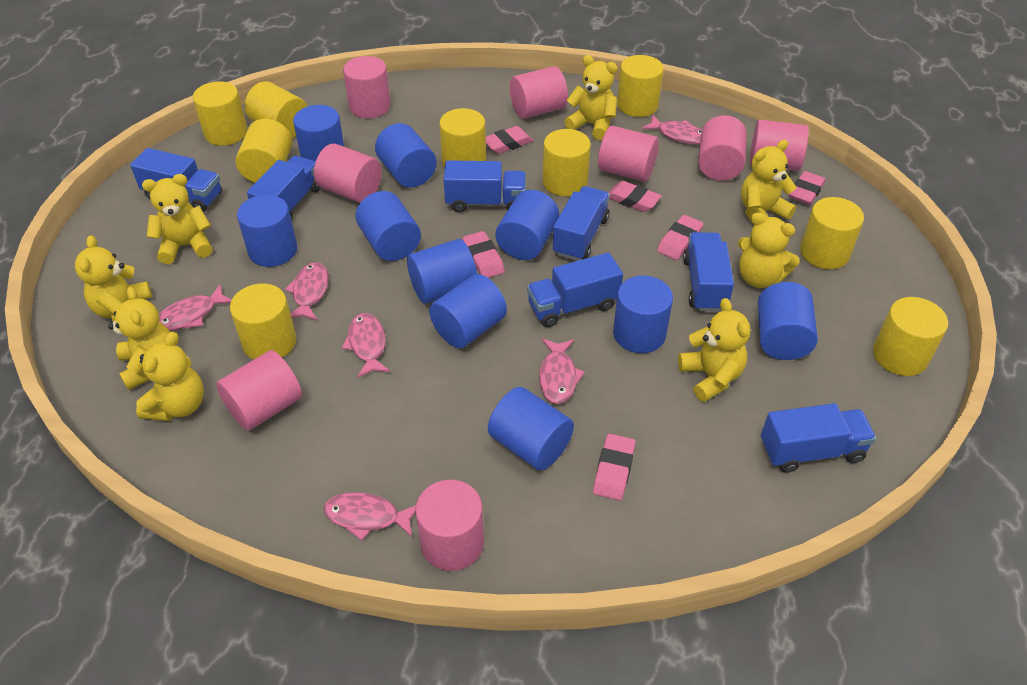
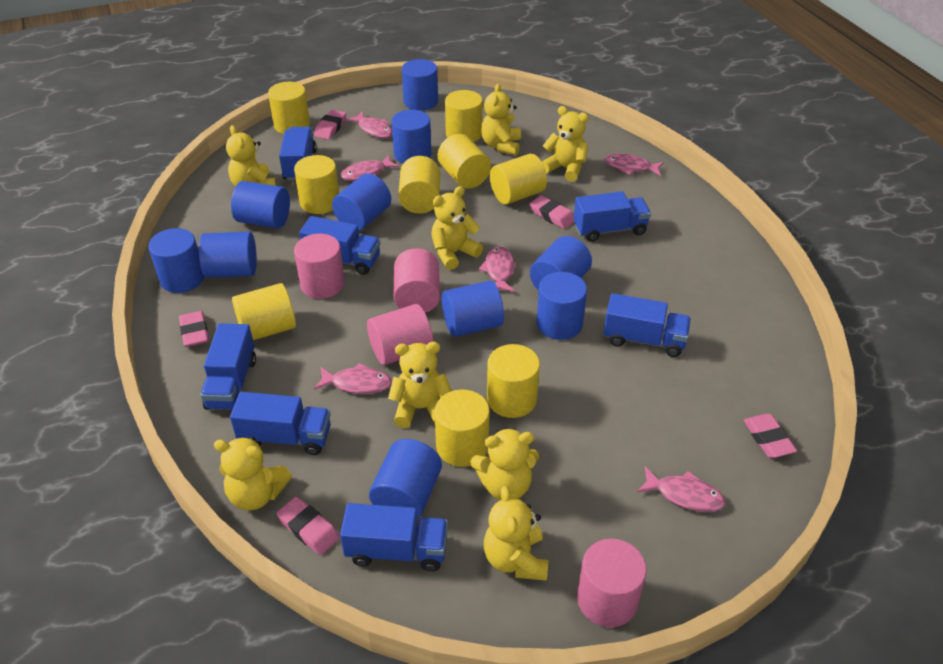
pink cylinder: [216,350,302,431] [314,144,382,203] [343,56,391,118] [415,480,484,571] [510,66,568,119] [598,126,659,182] [698,115,747,181] [750,120,809,171] = 8 -> [294,234,345,299] [367,304,433,365] [393,248,440,313] [577,539,647,627] = 4
pink eraser: [463,231,505,278] [486,126,533,154] [593,434,635,500] [609,181,662,212] [657,215,703,260] [789,171,825,205] = 6 -> [179,311,209,347] [276,497,340,555] [314,110,346,140] [530,195,574,229] [744,414,797,458] = 5

